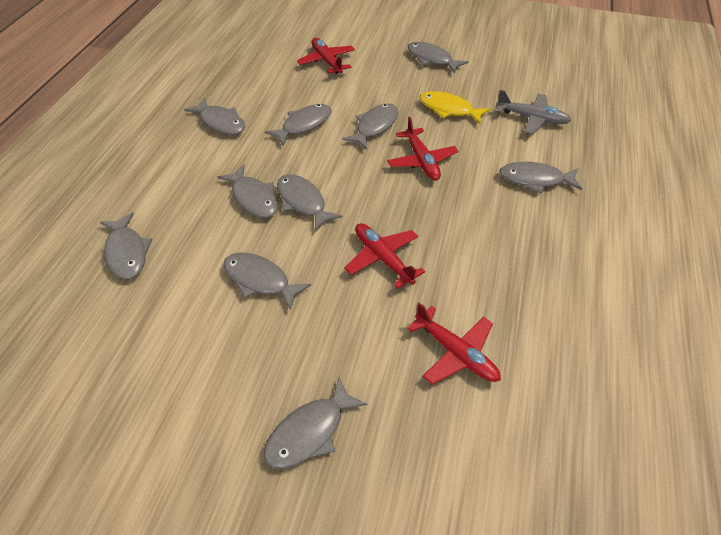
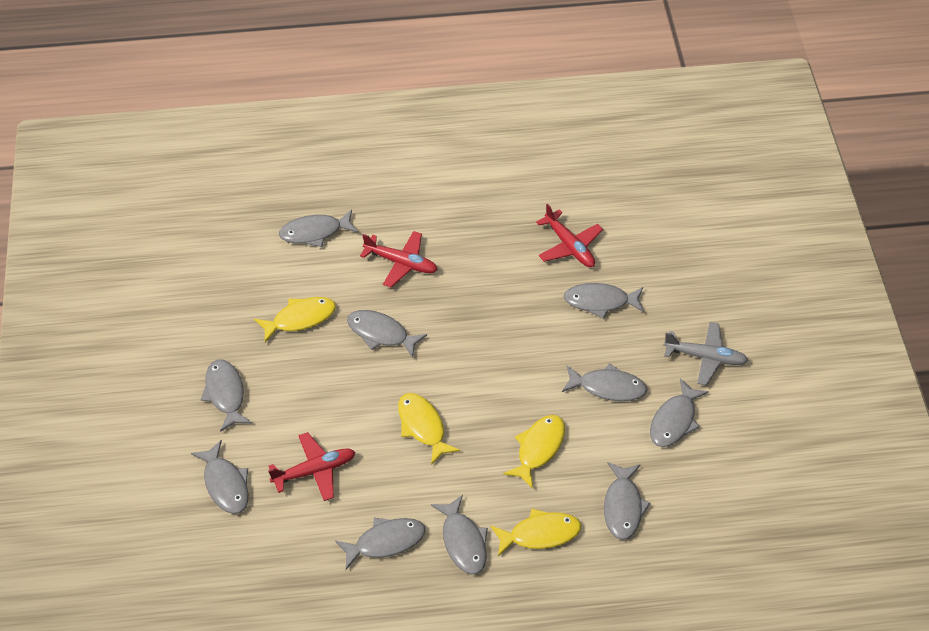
red plane: [297,38,355,74] [345,223,425,289] [387,117,458,181] [407,303,500,384] = 4 -> [268,432,355,501] [360,231,438,288] [536,203,603,267] = 3
yellow fish: [419,91,491,124] = 1 -> [254,297,336,343] [398,393,460,465] [491,509,581,556] [503,415,565,488] = 4

